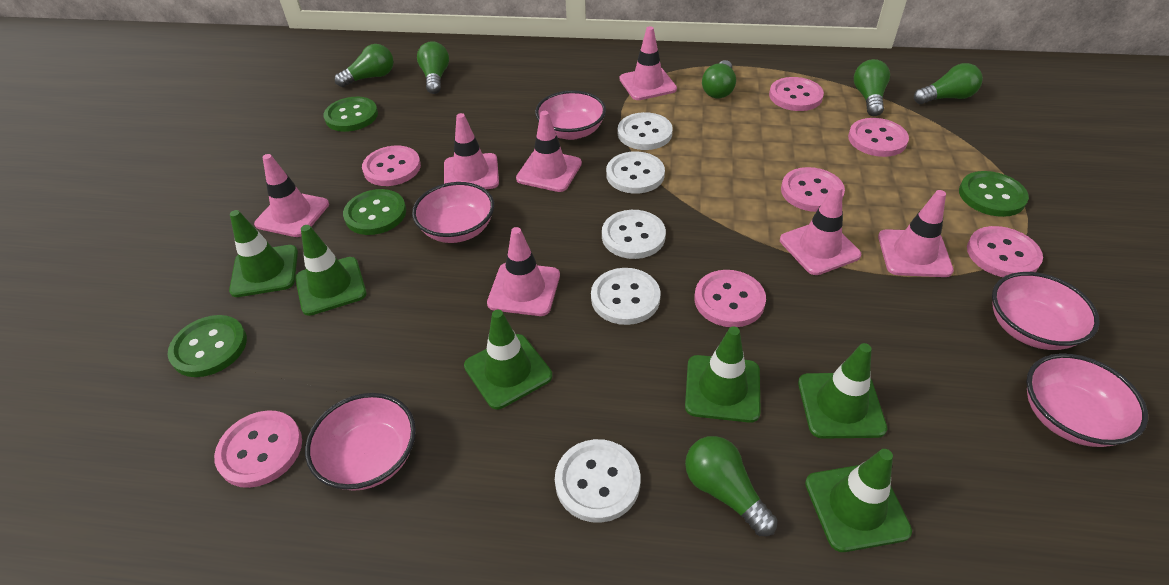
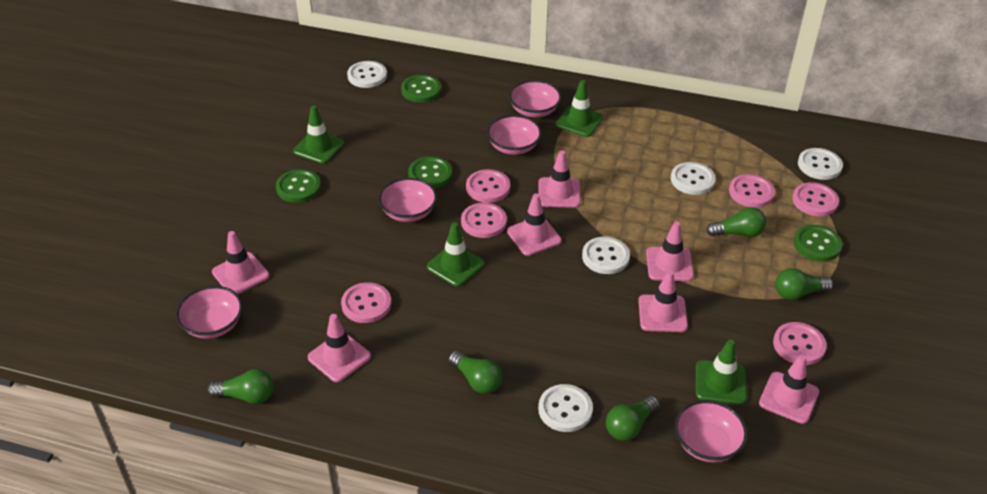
green light bulb: [334,44,394,87] [417,41,449,94] [685,436,778,536] [702,60,736,98] [854,59,890,116] [914,63,983,104] = 6 -> [207,369,274,404] [448,351,502,394] [606,396,659,441] [706,207,766,237] [775,268,834,300] = 5
green traffic cone: [229,210,298,297] [295,225,366,316] [464,310,552,409] [685,326,761,423] [798,343,887,439] [805,449,912,552] = 6 -> [293,105,344,164] [427,222,485,287] [556,80,603,137] [696,340,747,405] = 4
pink button: [214,410,302,488] [362,146,421,186] [694,270,766,327] [769,77,824,111] [781,167,845,212] [848,118,909,157] [967,226,1043,277] = 7 -> [341,282,391,323] [461,203,507,238] [466,169,510,203] [729,174,775,208] [773,322,827,365] [792,182,839,216] = 6

